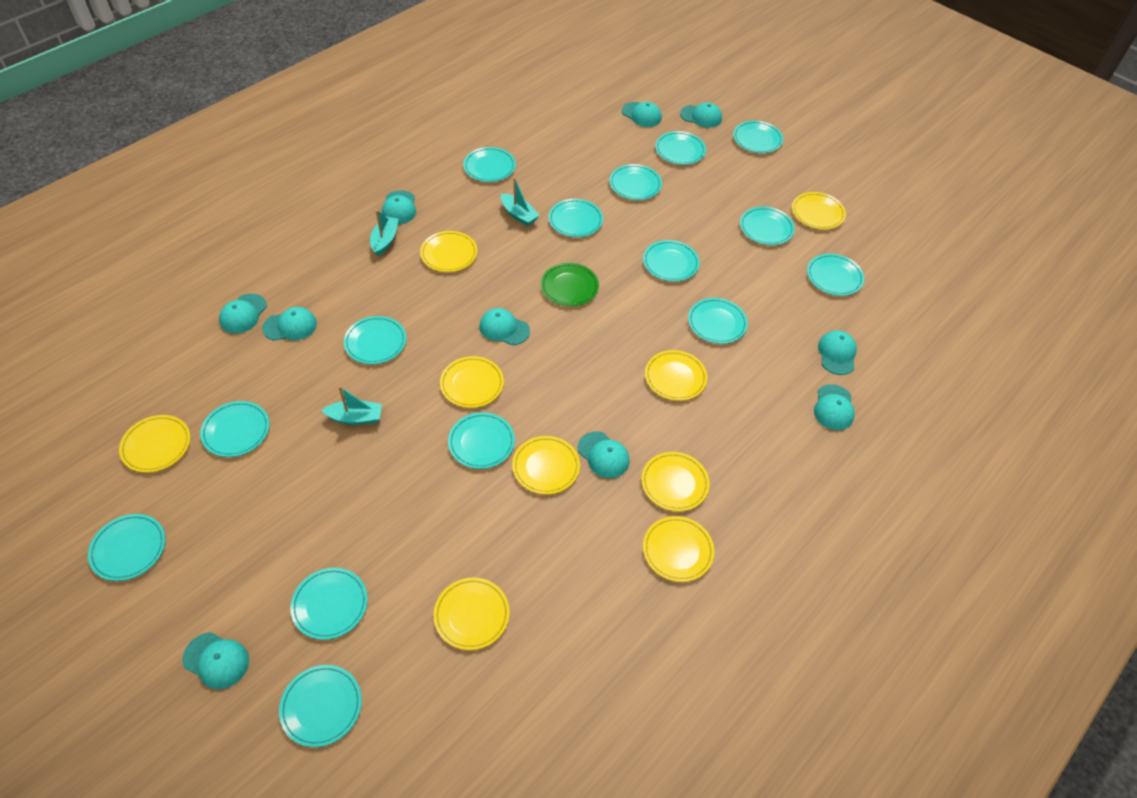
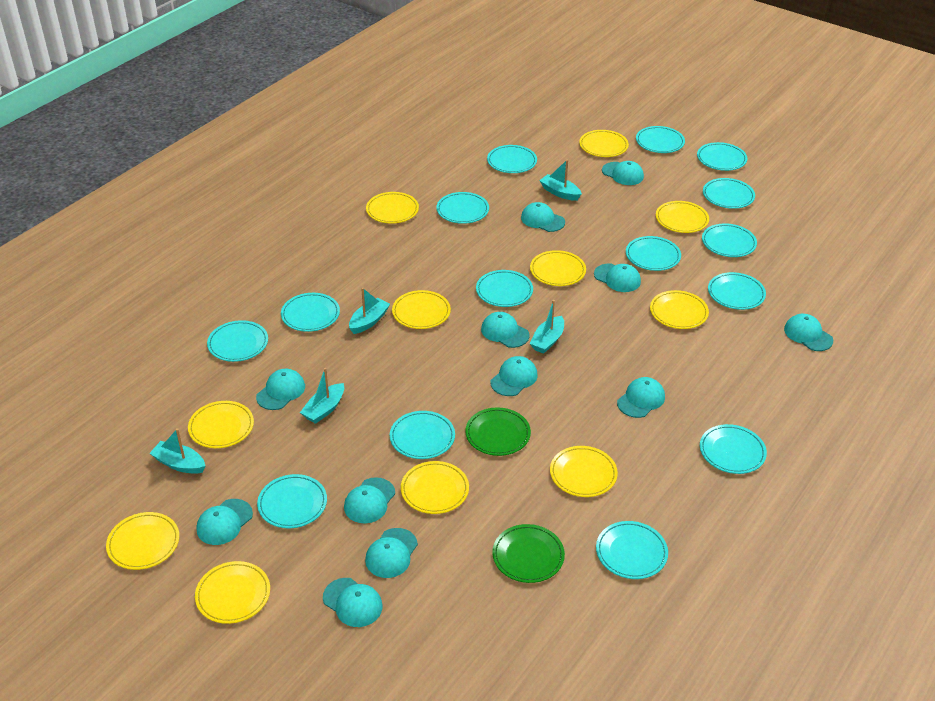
green plate: [541,263,599,306] = 1 -> [465,407,531,456] [492,524,565,583] = 2
turquoise boat: [321,386,382,425] [370,210,398,256] [501,177,540,226] = 3 -> [150,428,205,474] [300,368,344,424] [349,288,390,334] [530,300,564,354] [539,159,582,201] = 5
turquoise cap: [183,632,249,689] [219,294,267,333] [262,307,317,341] [382,190,416,224] [479,308,530,346] [578,431,630,478] [622,102,662,127] [680,102,722,128] [814,384,855,430] [818,331,857,375] = 10 -> [197,499,253,545] [256,369,305,410] [323,578,383,627] [344,477,395,523] [365,528,418,578] [481,312,529,348] [491,356,538,396] [521,202,565,232] [594,264,641,292] [602,161,644,185] [617,377,665,418] [784,314,833,351] = 12
yellow plate: [119,415,190,473] [420,231,477,272] [433,578,510,650] [440,356,504,408] [512,436,580,494] [641,452,710,511] [643,516,715,582] [645,350,708,401] [792,192,846,230] = 9 -> [106,512,179,570] [188,401,254,448] [195,561,270,624] [366,192,419,224] [392,290,451,329] [401,461,469,514] [530,250,586,286] [550,446,618,497] [579,130,629,157] [650,290,709,329] [656,201,709,233] = 11

